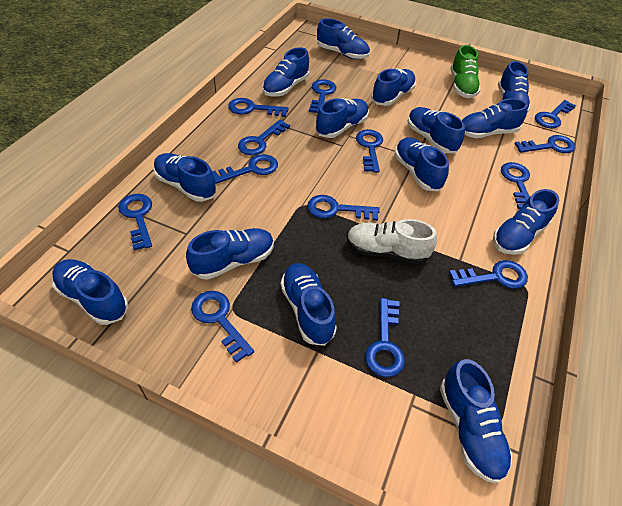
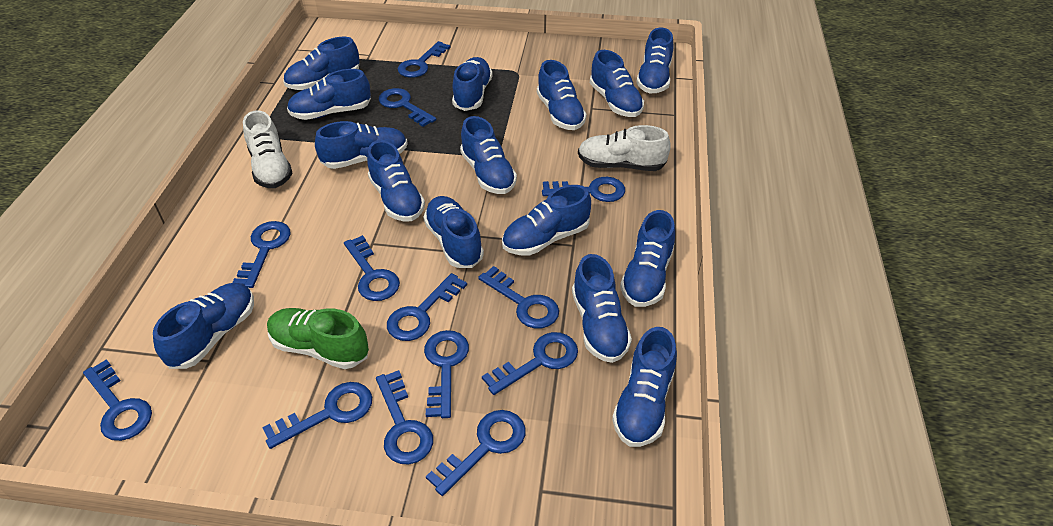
blue shoe: [52,259,128,325] [153,153,217,202] [186,228,274,280] [263,47,309,96] [281,263,337,346] [315,98,369,138] [317,18,370,59] [371,68,416,106] [394,137,449,191] [408,107,465,153] [440,359,512,483] [462,98,528,138] [493,189,559,255] [498,61,531,113] = 14 -> [153,283,254,369] [283,37,360,90] [287,69,371,120] [315,121,408,169] [367,140,425,222] [423,196,484,268] [452,57,493,111] [460,116,517,194] [502,185,591,256] [537,60,587,130] [572,254,632,363] [590,50,644,117] [612,327,677,447] [620,210,675,307] [636,28,674,93] = 15
white shoe: [346,219,437,264] = 1 -> [243,110,293,188] [578,125,671,171] = 2

